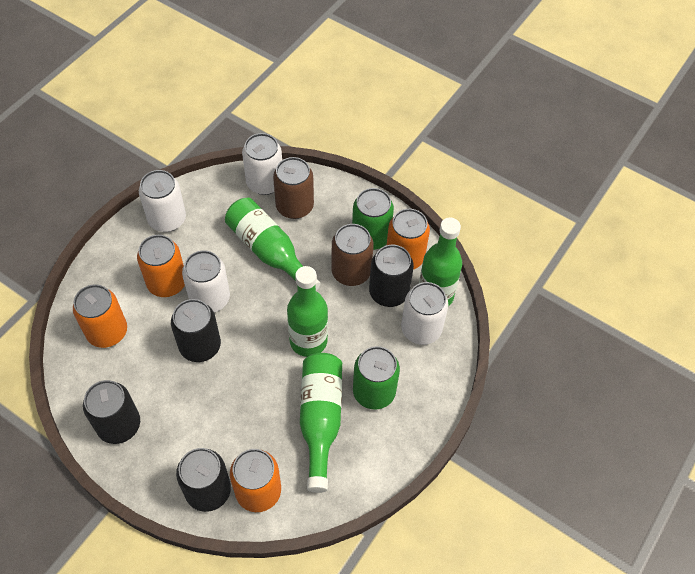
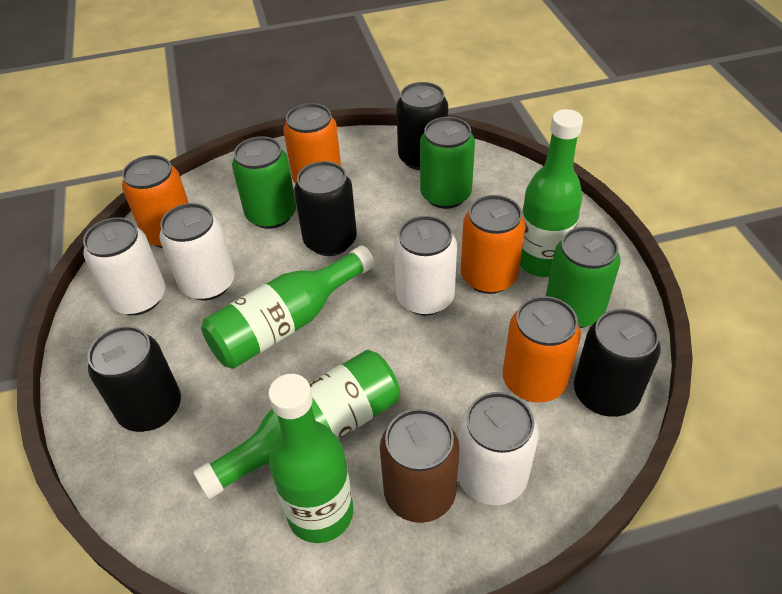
brown can: [273,157,314,219] [331,224,374,286] = 2 -> [380,408,460,523] = 1
green can: [352,188,394,250] [353,346,400,410] = 2 -> [232,136,296,229] [420,117,475,209] [546,226,621,328] = 3

